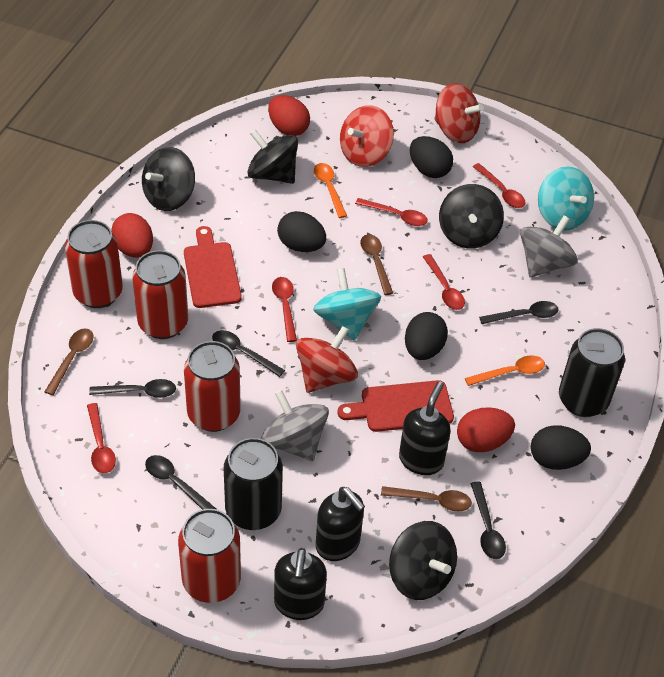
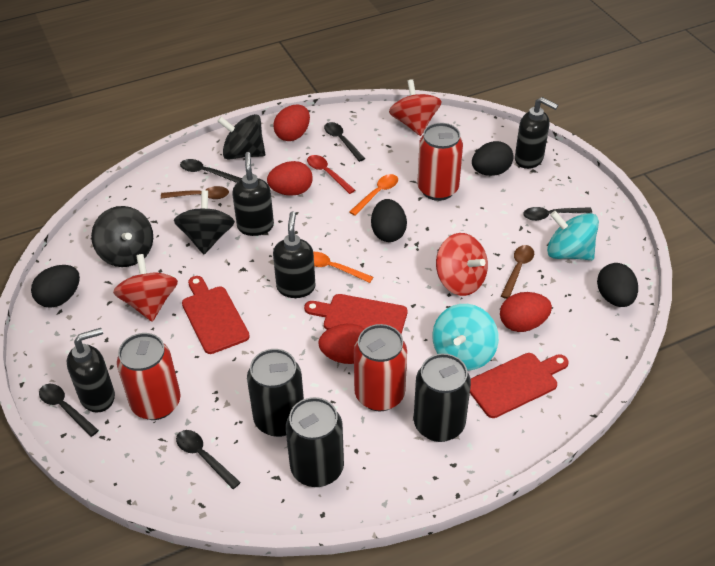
black can: [224,438,283,530] [559,328,625,417] = 2 -> [247,349,304,437] [286,397,344,487] [414,353,471,442] = 3
black soap dispenser: [274,548,327,620] [316,487,365,561] [399,381,451,475] = 3 -> [67,328,115,413] [232,152,274,236] [273,211,316,298] [515,97,558,169] = 4
black spinning top: [142,147,195,211] [247,129,298,184] [389,521,457,600] [439,184,504,249] = 4 -> [91,206,153,267] [174,190,235,254] [218,114,265,160] = 3
brown spoon: [44,329,94,395] [360,234,393,295] [381,486,472,511] = 3 -> [161,186,229,199] [501,245,534,299] = 2
grey spinning top: [262,390,329,461] [520,216,578,277] = 2 -> none = 0
red can: [65,220,123,308] [132,250,188,339] [178,509,241,603] [184,341,241,432] = 4 -> [117,333,181,420] [354,324,407,411] [417,123,463,201] = 3
red cutting board: [184,226,242,308] [337,380,454,432] = 2 -> [182,276,250,354] [304,294,408,334] [470,353,569,418] = 3
red egg: [111,213,153,258] [268,95,310,136] [457,407,515,452] = 3 -> [267,161,313,196] [273,105,310,141] [318,324,364,364] [500,292,552,332] = 4
red spoon: [87,403,116,473] [272,277,297,342] [355,198,428,226] [423,254,465,310] [473,163,526,208] = 5 -> [307,155,355,194] = 1

